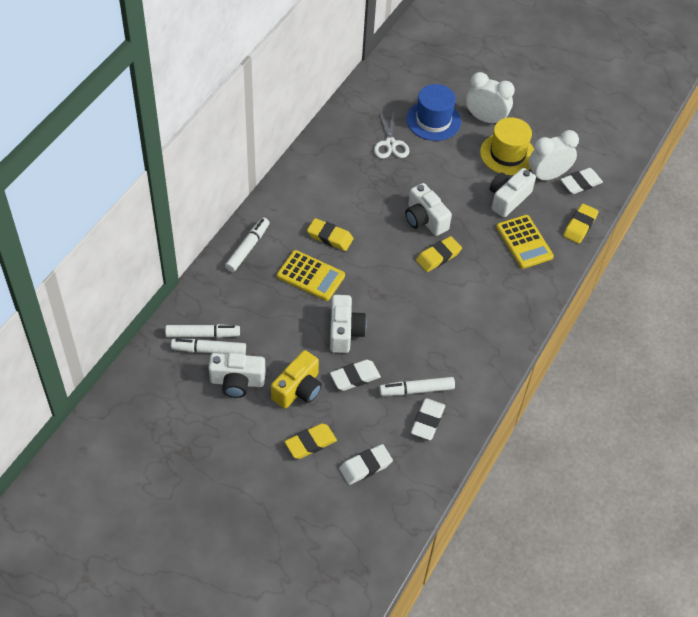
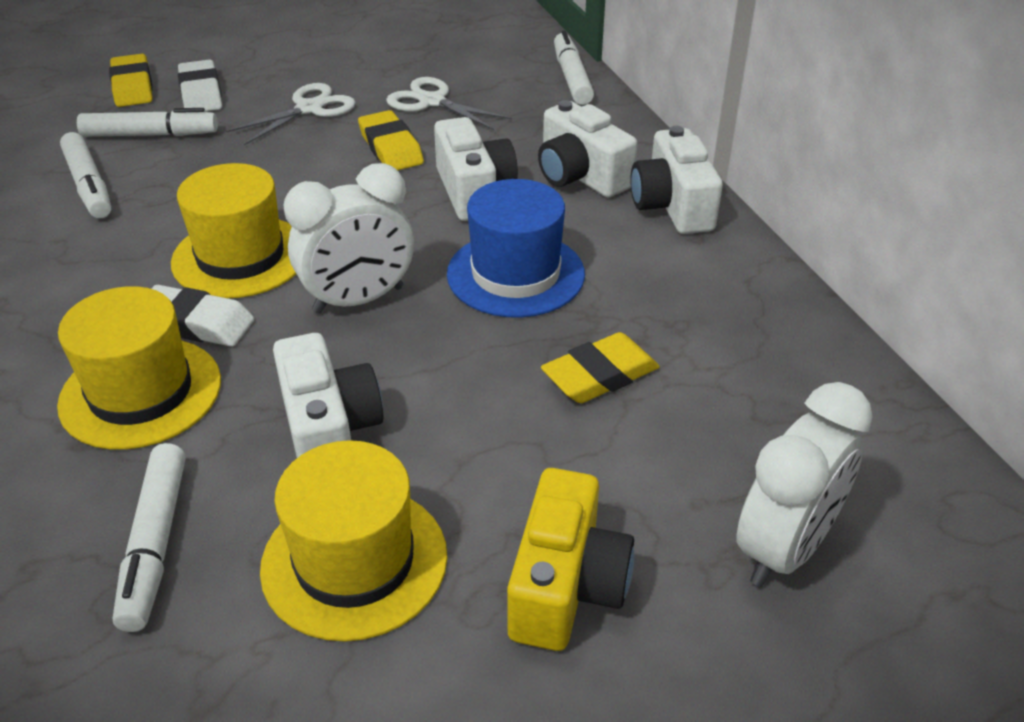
white eraser: [330,360,381,391] [339,444,393,485] [411,398,445,440] [560,168,603,194] = 4 -> [151,285,254,347] [178,59,222,112] = 2
white scissors: [374,112,410,159] = 1 -> [226,83,356,145] [386,77,512,130] = 2
yellow calculator: [277,250,345,301] [496,215,554,269] = 2 -> none = 0
yellow eraser: [285,424,337,459] [307,218,354,251] [416,236,462,272] [563,204,599,244] = 4 -> [109,54,153,107] [358,110,424,170] [541,332,660,403] = 3
yellow hat: [480,117,534,175] = 1 -> [57,286,221,450] [171,163,296,298] [260,440,448,642] = 3

